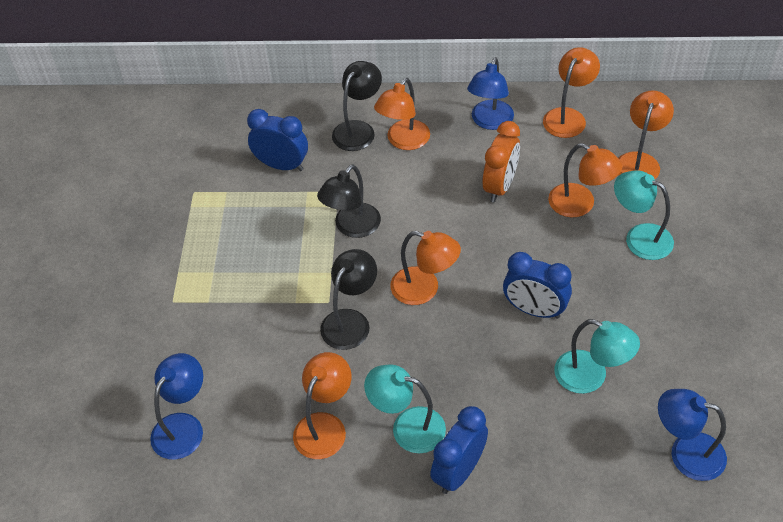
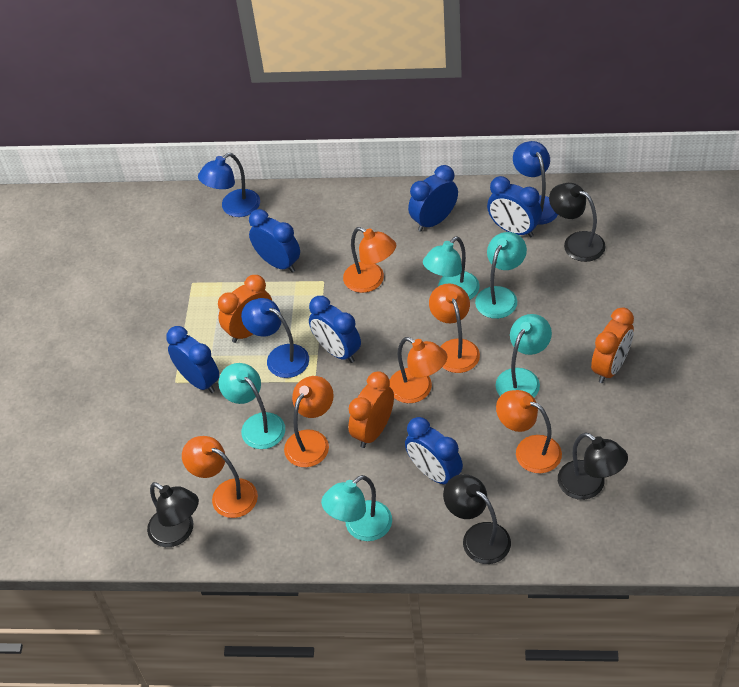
black lamp: [317,165,381,238] [320,249,377,350] [332,61,382,151] = 3 -> [147,482,199,547] [443,474,511,564] [549,183,606,262] [558,432,628,500] = 4
blue clock: [247,109,308,171] [430,406,488,494] [503,252,572,319] = 3 -> [166,326,219,393] [249,209,300,273] [309,296,361,363] [405,417,463,484] [408,165,458,232] [487,176,542,237] = 6
orange clock: [483,121,520,202] = 1 -> [218,275,272,343] [348,371,394,448] [591,307,634,383] = 3
turquoise lamp: [364,364,446,453] [554,319,640,394] [614,170,674,260] = 3 -> [218,363,285,449] [321,475,392,541] [423,236,479,300] [475,232,527,319] [495,314,552,397] = 5

